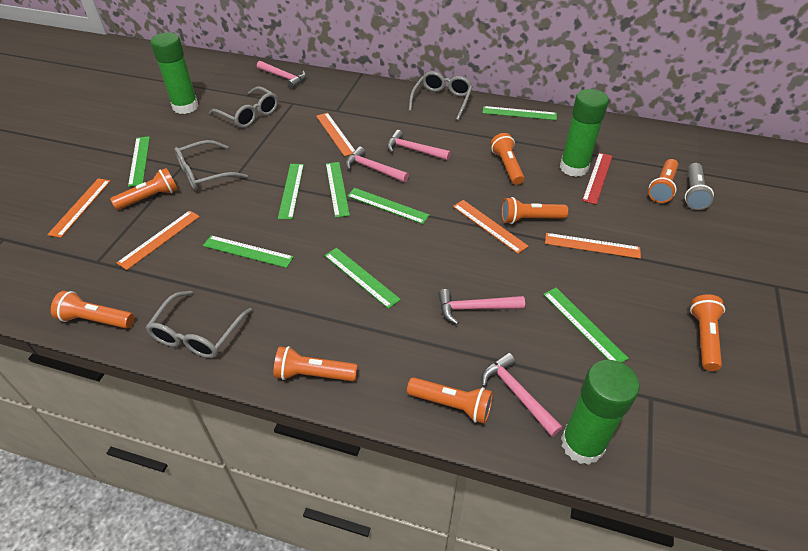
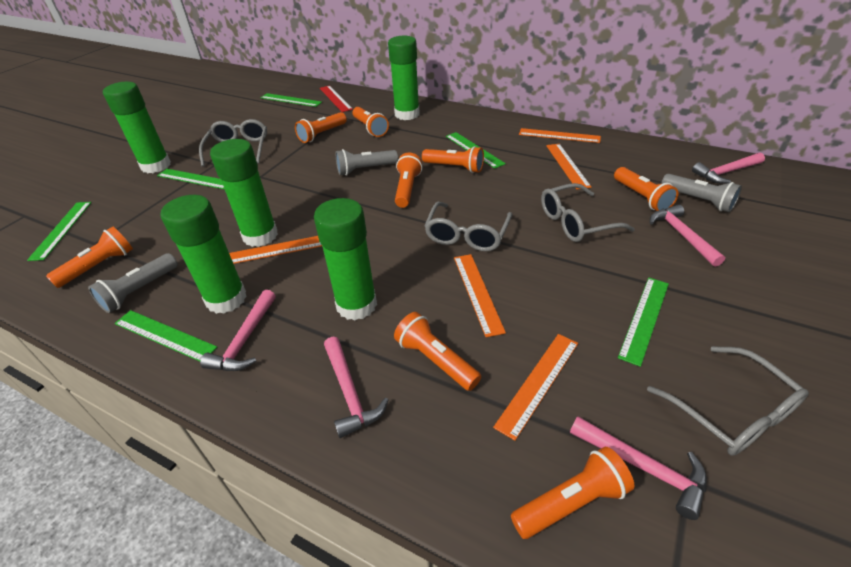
green glue stick: [150,33,199,114] [560,89,609,177] [561,360,640,465] = 3 -> [103,82,171,173] [161,195,247,314] [210,139,278,247] [314,198,377,320] [388,36,420,120] = 5
green ruler: [128,136,150,187] [203,235,294,268] [278,164,304,219] [324,248,401,309] [326,162,350,218] [347,188,430,224] [482,106,557,120] [543,288,629,363] = 8 -> [27,202,92,261] [114,310,217,361] [157,169,225,190] [260,93,322,107] [446,132,506,169] [618,278,669,367] = 6
grey flashlight: [685,163,714,210] = 1 -> [88,253,178,313] [336,149,398,176] [661,174,742,212] = 3

